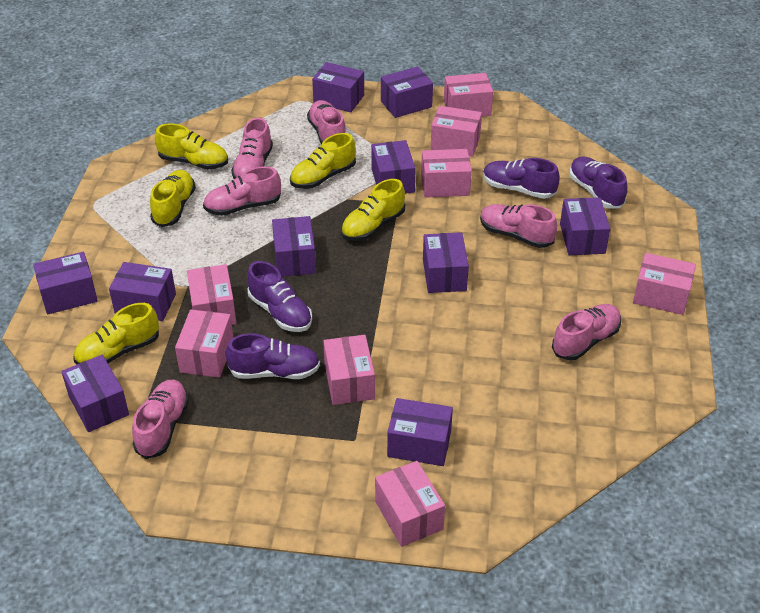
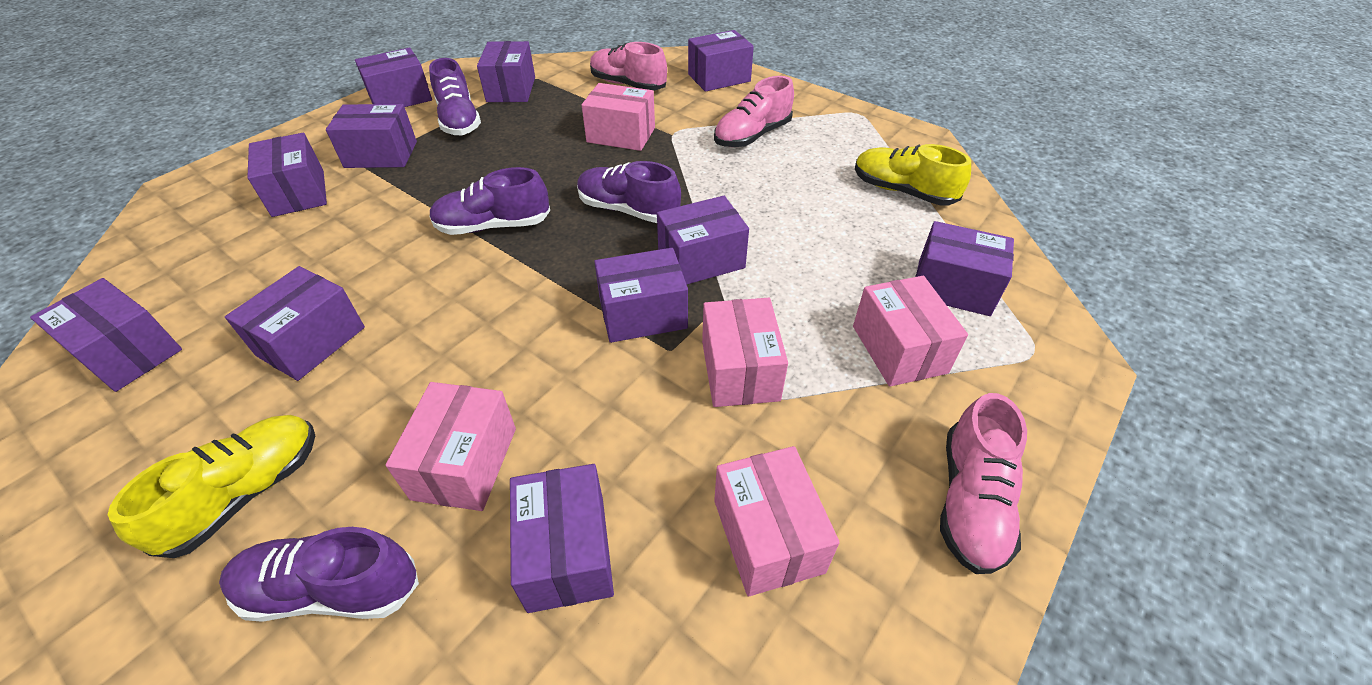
pink box: [175,309,233,378] [187,264,236,325] [323,335,375,405] [375,461,445,547] [421,149,472,198] [431,106,482,157] [444,73,493,117] [633,253,696,315] = 8 -> [386,382,516,511] [582,83,655,151] [702,298,788,407] [714,446,840,597] [853,276,968,387] = 5
pink shoe: [132,379,189,459] [203,167,281,216] [231,118,273,179] [307,100,346,145] [480,204,558,248] [552,304,621,360] = 6 -> [590,42,667,91] [714,76,794,147] [940,393,1027,574] = 3
purple box: [33,252,98,315] [61,355,129,432] [109,262,176,321] [272,216,316,277] [312,62,364,113] [371,140,416,194] [381,66,433,118] [387,398,453,466] [423,232,469,293] [560,197,610,255] = 10 -> [30,278,182,392] [225,266,365,381] [247,133,327,217] [326,104,417,168] [355,48,432,107] [477,41,535,102] [510,464,614,613] [594,248,688,343] [657,196,749,284] [688,30,754,92] [915,221,1014,316] = 11
yellow shoe: [73,303,159,364] [150,170,196,227] [155,124,228,169] [290,133,356,189] [341,179,405,241] = 5 -> [108,415,315,558] [855,144,971,206] = 2

